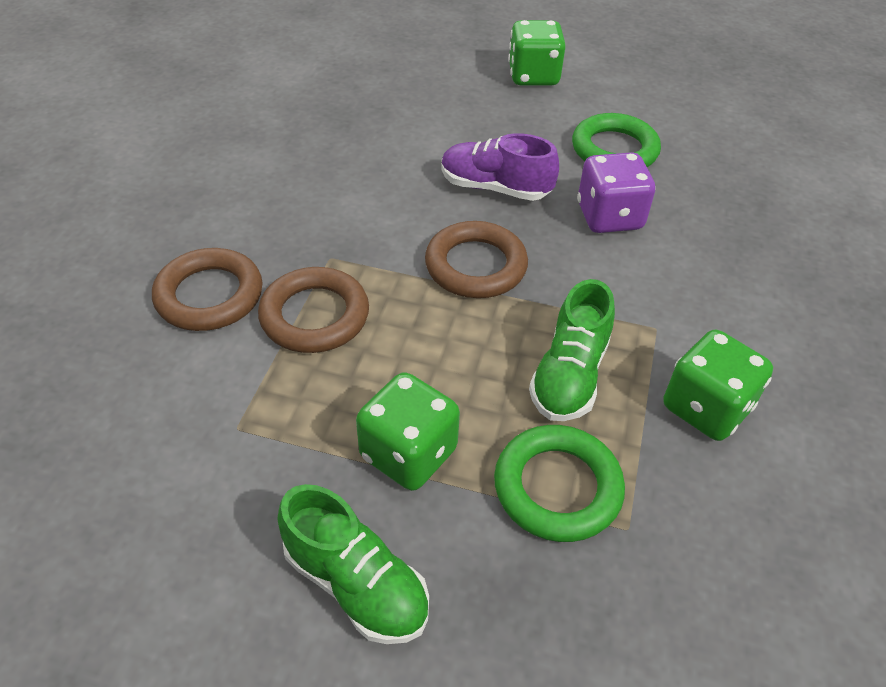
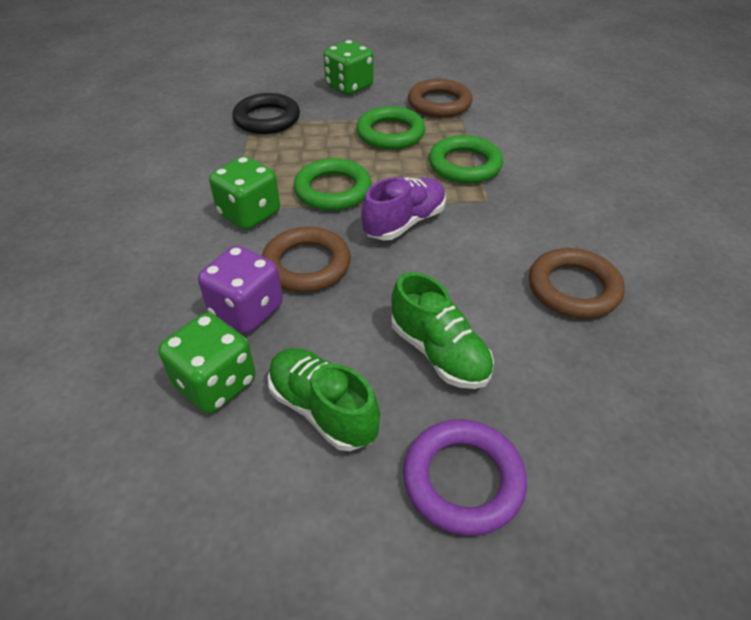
black ring: none = 0 -> [233,93,300,134] = 1
green ring: [494,425,625,542] [572,113,661,167] = 2 -> [294,158,372,211] [356,106,425,150] [429,135,503,184] = 3
purple ring: none = 0 -> [403,419,527,536] = 1

